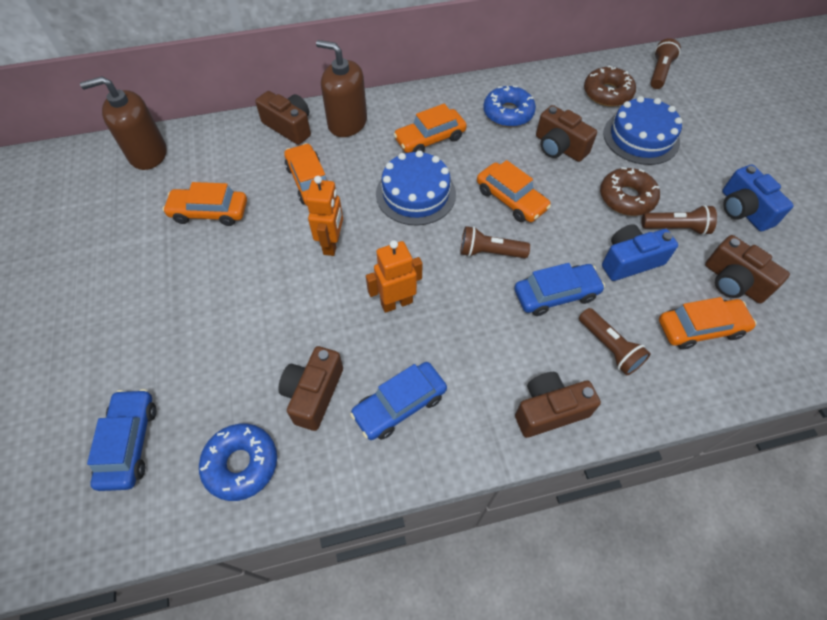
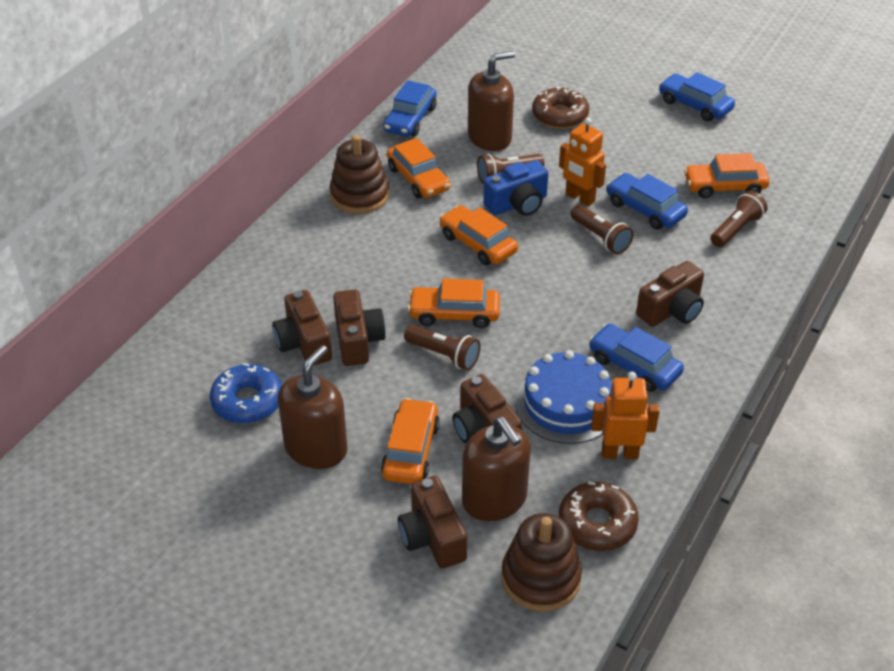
blue cake: [376,150,456,226] [603,96,682,165] = 2 -> [515,350,612,444] = 1
blue camera: [602,224,678,281] [722,165,794,231] = 2 -> [483,160,548,216] = 1
blue car: [87,389,156,491] [350,362,447,440] [514,263,605,316] = 3 -> [383,80,437,137] [589,324,684,392] [606,173,688,230] [659,72,735,122] = 4
blue donut: [199,424,277,501] [483,86,536,127] = 2 -> [210,363,282,424] = 1
brown soap dispenser: [80,76,167,170] [316,40,367,137] = 2 -> [278,345,348,469] [462,417,531,521] [468,51,515,151] = 3
brown stacking toy: none = 0 -> [330,135,389,214] [501,513,582,611] = 2

